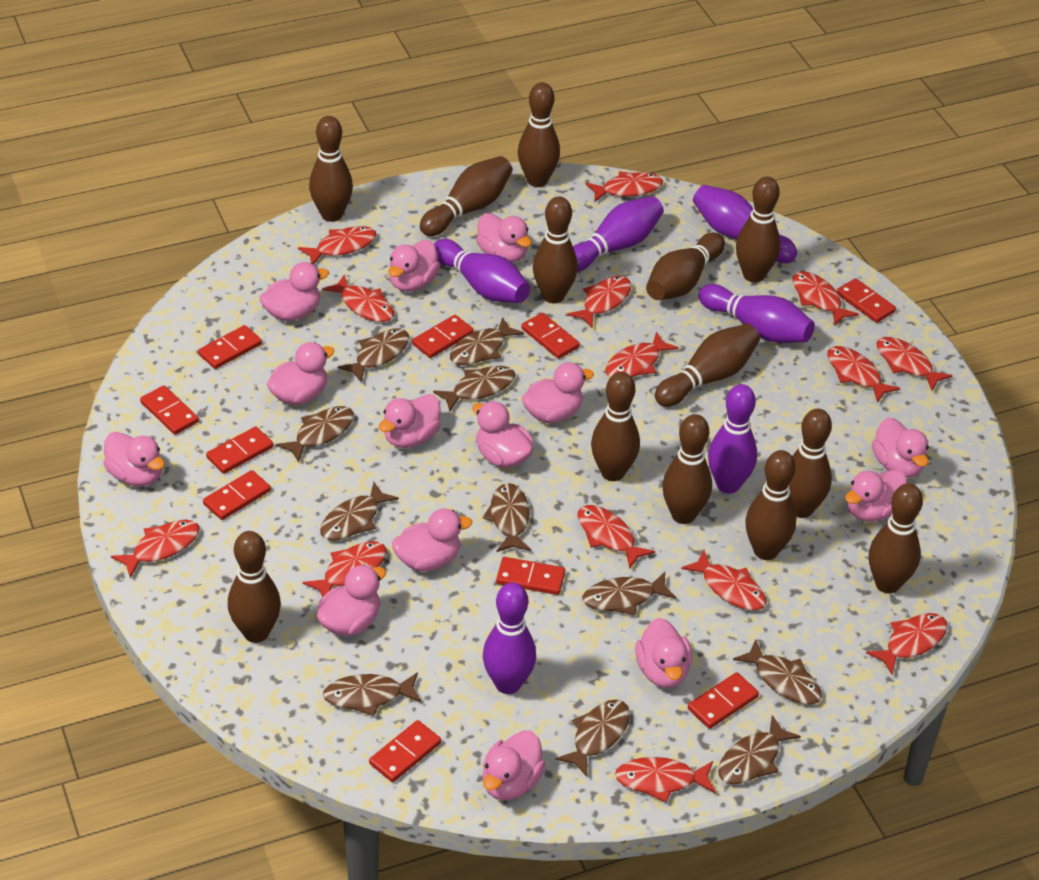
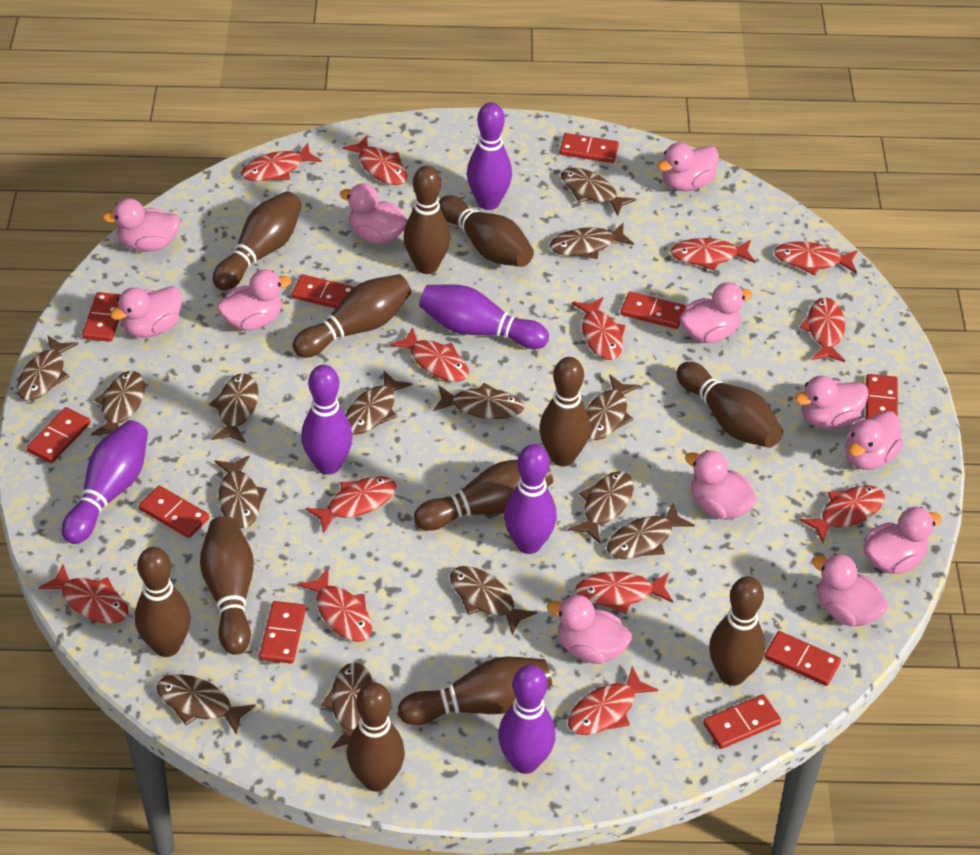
brown bowling pin: [228,531,281,643] [309,116,353,222] [420,156,512,236] [518,82,560,187] [533,196,578,303] [591,372,640,481] [646,233,725,300] [655,324,760,407] [662,414,712,524] [736,177,781,283] [745,450,796,560] [789,409,832,518] [869,483,923,594] = 13 -> [135,547,191,657] [200,516,254,655] [213,191,302,290] [292,274,411,358] [347,682,405,792] [398,656,552,725] [404,166,450,274] [414,460,553,531] [439,195,534,267] [539,357,590,466] [676,362,783,448] [709,576,765,686] = 12
brown fish: [276,406,354,463] [320,482,399,541] [323,672,422,716] [337,328,409,382] [433,366,515,411] [450,317,524,365] [483,483,531,552] [555,700,630,777] [582,572,676,615] [718,715,801,784] [733,640,822,705] = 11 -> [17,335,78,401] [91,371,145,435] [156,674,256,735] [209,373,259,443] [215,456,267,528] [321,662,373,749] [346,371,412,435] [433,383,524,419] [450,566,537,635] [550,223,634,259] [561,167,636,216] [568,471,634,544] [586,374,641,440] [607,503,695,559] = 14
pink duck: [104,432,165,487] [259,262,329,321] [267,342,335,405] [317,565,386,636] [379,394,441,448] [388,240,440,292] [392,509,472,571] [472,401,534,468] [476,213,532,263] [482,730,546,800] [522,362,594,423] [635,618,692,688] [845,469,907,522] [872,418,929,478] = 14 -> [102,198,180,252] [110,286,182,338] [217,270,291,331] [340,183,407,244] [547,595,632,664] [657,143,719,191] [679,282,753,343] [685,450,757,520] [794,375,869,429] [812,553,888,626] [845,411,903,470] [864,507,942,574] = 12
red fish: [111,520,200,578] [298,226,377,265] [303,541,387,597] [322,274,394,322] [567,276,632,328] [578,505,655,569] [585,171,663,202] [605,331,679,377] [615,757,716,802] [681,550,766,610] [792,271,859,325] [827,346,900,403] [866,613,948,675] [876,337,953,391] = 14 -> [38,564,128,624] [241,143,322,181] [297,568,372,642] [306,476,397,533] [342,135,407,185] [390,327,469,382] [568,666,658,735] [572,297,626,360] [575,572,673,614] [671,238,755,271] [774,241,858,275] [799,485,885,543] [800,297,845,362] = 13

